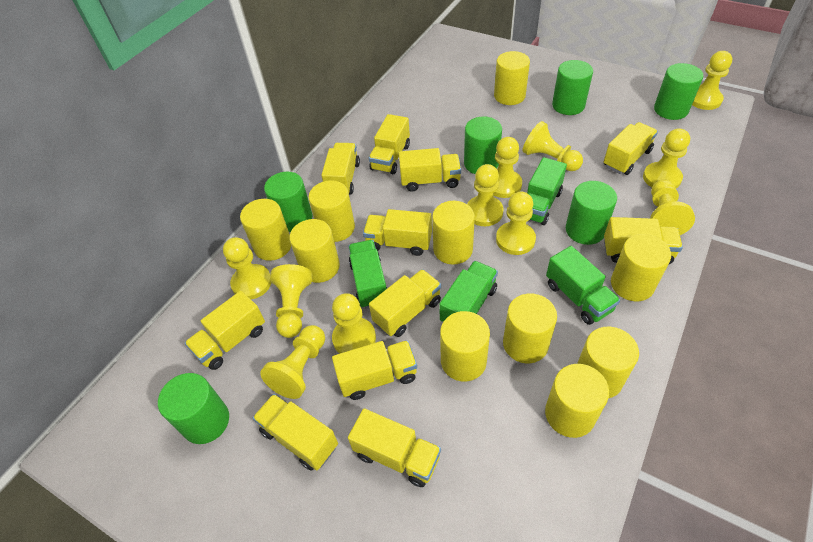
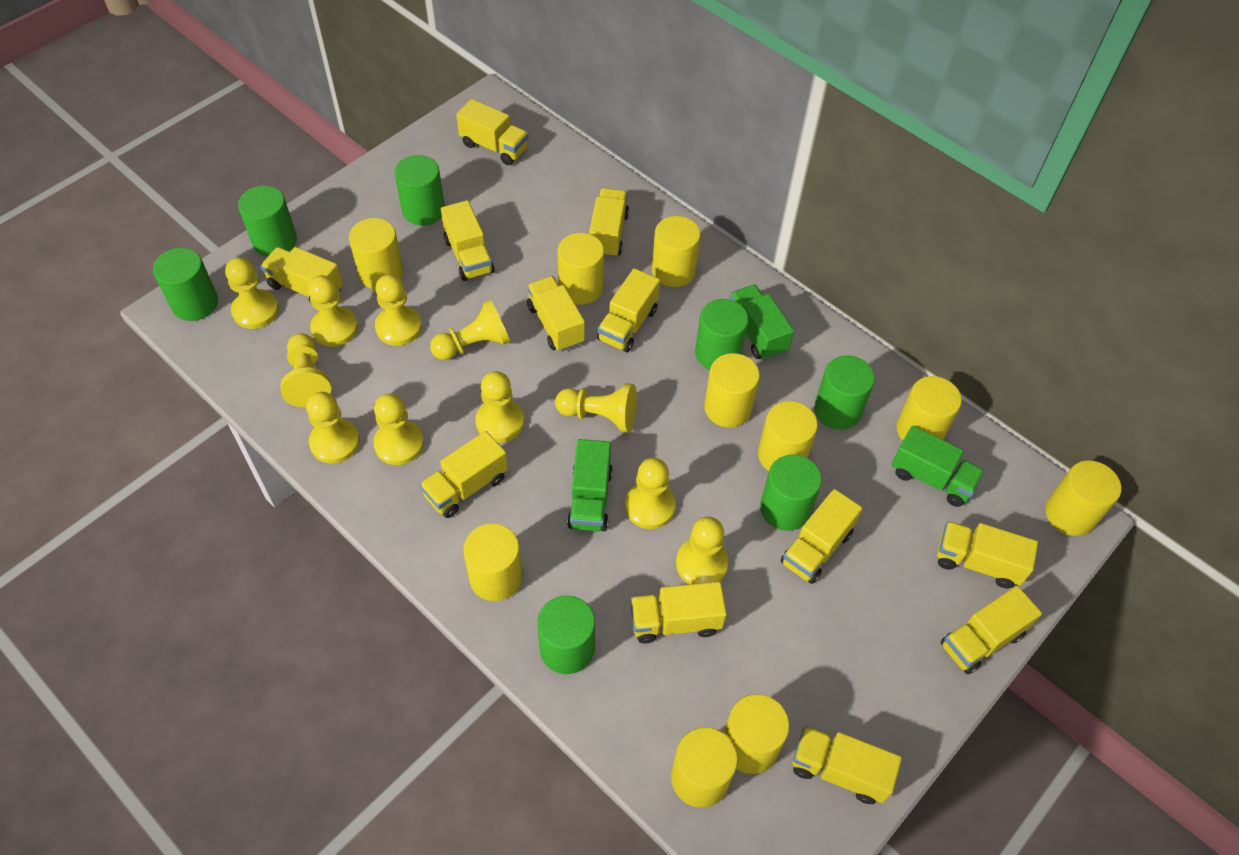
green cylinder: [158,373,229,444] [264,172,312,232] [464,117,502,174] [552,60,593,115] [566,181,617,245] [654,63,703,120] = 6 -> [153,248,218,321] [238,186,297,257] [394,155,445,225] [537,595,595,674] [695,299,749,370] [760,455,822,531] [814,356,875,430] = 7
green truck: [348,240,387,309] [439,261,498,322] [527,157,567,225] [546,246,620,325] = 4 -> [567,439,613,531] [729,285,794,361] [892,426,985,507] = 3
yellow truck: [185,291,265,370] [253,394,338,471] [321,143,360,195] [332,340,417,400] [348,408,441,487] [363,209,432,256] [369,114,410,174] [369,269,441,337] [399,148,461,192] [603,122,658,175] [604,217,683,265] = 11 -> [261,247,343,303] [419,431,508,518] [441,200,495,281] [456,99,529,165] [527,276,585,352] [589,188,629,258] [597,268,660,352] [630,582,727,643] [780,489,862,584] [792,726,902,804] [937,521,1038,588] [941,586,1042,674] = 12

